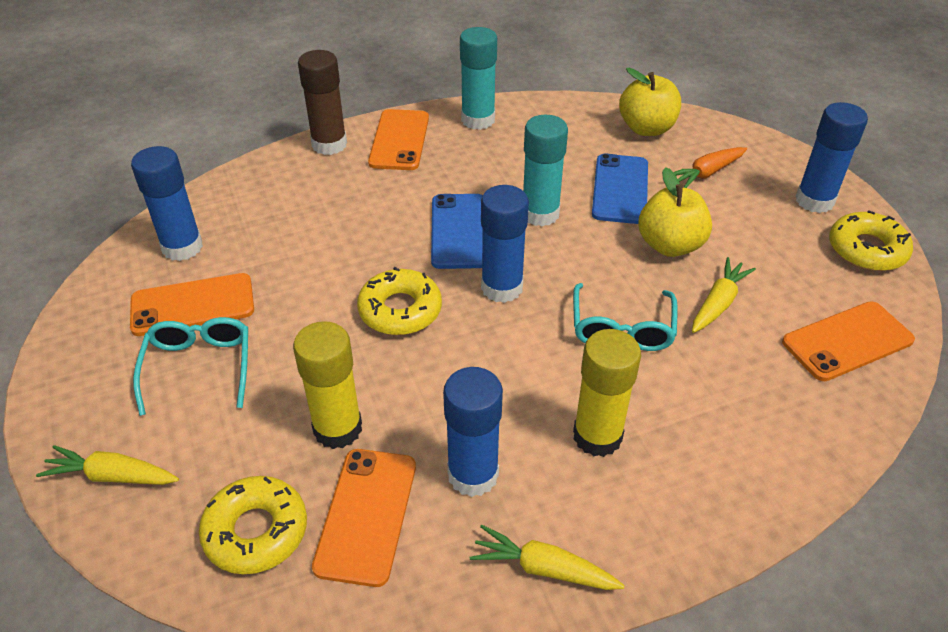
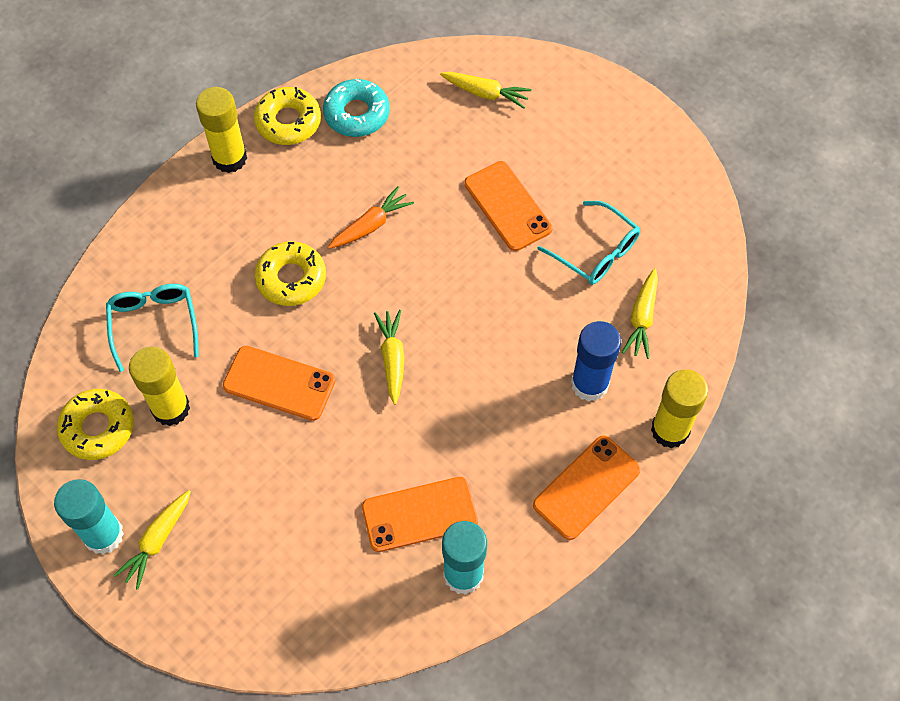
blue glue stick: [131,146,203,261] [443,367,503,497] [481,185,529,303] [795,102,868,213] = 4 -> [571,321,621,402] = 1
blue phone: [431,194,483,269] [592,154,648,224] = 2 -> none = 0
brown glue stick: [298,50,347,155] = 1 -> none = 0
turquoise donut: none = 0 -> [323,79,390,137] = 1
yellow apple: [619,68,681,136] [639,167,712,257] = 2 -> none = 0
yellow carrot: [36,445,179,485] [470,525,625,590] [692,257,756,333] = 3 -> [113,490,191,590] [374,310,405,405] [440,72,532,109] [622,268,658,359] = 4
yellow glue stick: [293,321,362,449] [573,329,641,457] = 2 -> [129,346,190,426] [196,87,247,173] [651,369,708,448] = 3

